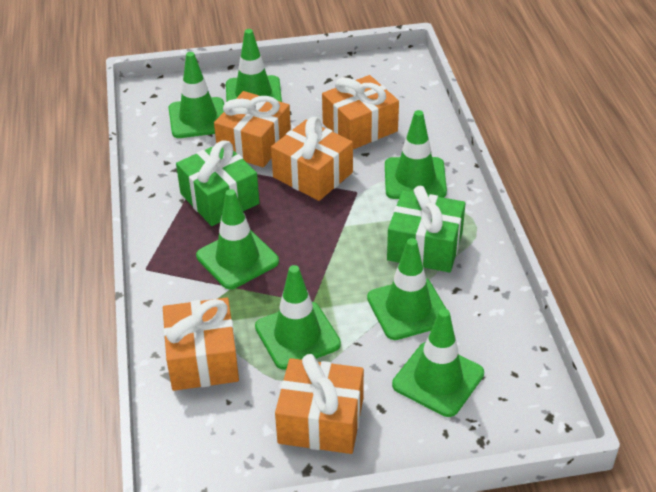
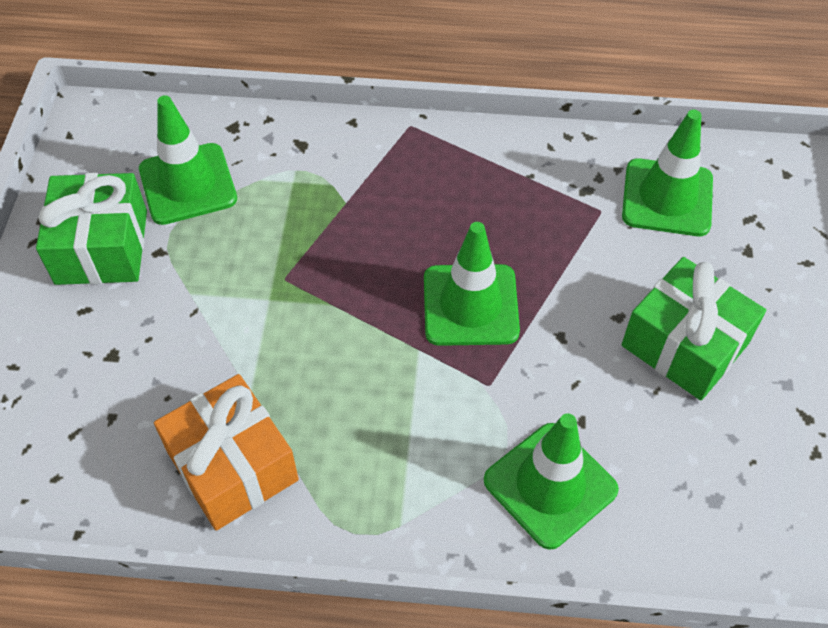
green traffic cone: [168,52,224,138] [196,189,279,289] [226,29,282,102] [255,265,341,370] [367,238,446,340] [385,110,447,199] [392,309,484,417] = 7 -> [139,95,237,225] [424,222,520,346] [484,413,619,550] [622,110,713,236] = 4
orange gift: [163,297,239,391] [214,91,291,167] [271,117,353,201] [275,354,364,454] [322,75,399,149] = 5 -> [154,374,299,531] = 1

